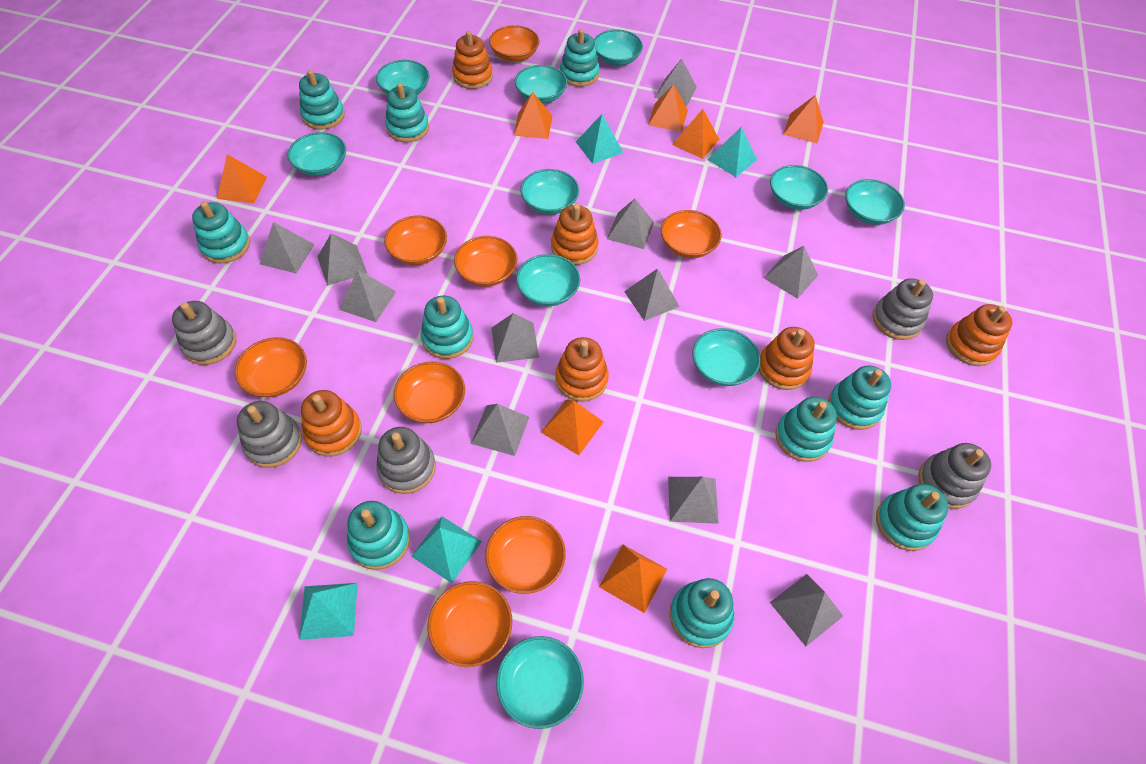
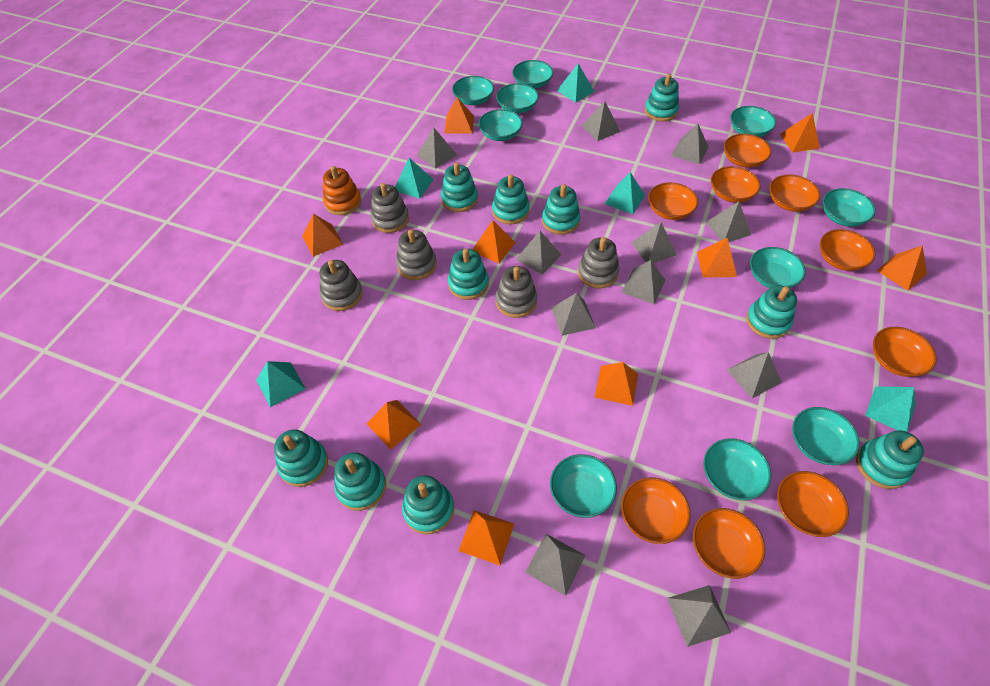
orange bowl: [234,337,307,397] [384,216,447,265] [394,361,465,423] [427,581,512,667] [454,236,518,287] [485,516,566,594] [489,25,539,61] [661,210,722,258] = 8 -> [621,477,691,544] [648,182,698,220] [693,508,765,579] [711,166,761,203] [724,134,771,168] [769,175,820,212] [777,471,849,537] [820,229,875,271] [873,327,937,377] = 9
orange pyramid: [217,154,267,203] [513,92,552,139] [541,400,603,455] [599,545,667,613] [648,84,688,132] [672,109,720,159] [783,95,824,143] = 7 -> [302,214,344,257] [367,400,422,449] [444,97,474,134] [459,510,514,565] [473,220,516,263] [594,362,638,406] [697,238,737,277] [780,113,820,153] [877,245,927,291] = 9
orange stacking toy: [301,390,362,456] [452,31,493,89] [551,204,599,265] [555,337,609,402] [759,327,815,390] [946,304,1012,366] = 6 -> [323,166,361,215] = 1
turquoise pyramid: [299,583,358,640] [411,516,482,583] [576,114,624,164] [707,127,757,177] = 4 -> [256,361,306,407] [395,158,434,199] [557,63,595,103] [605,172,645,214] [865,386,916,432] = 5

